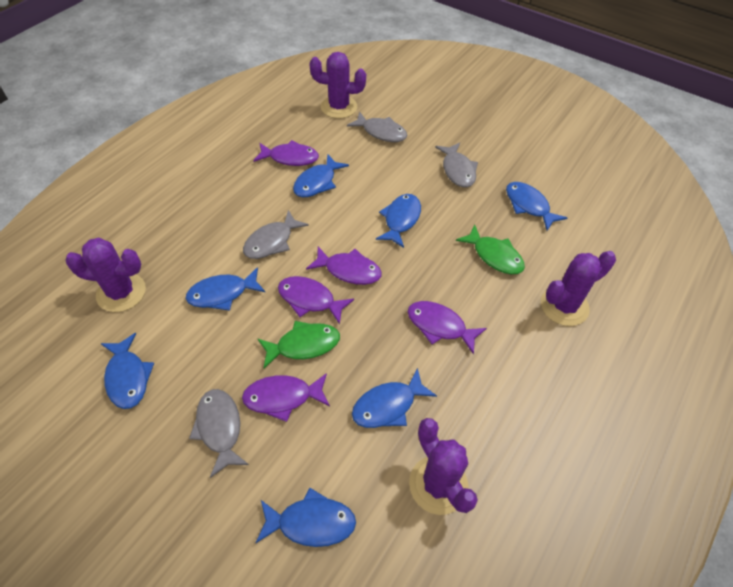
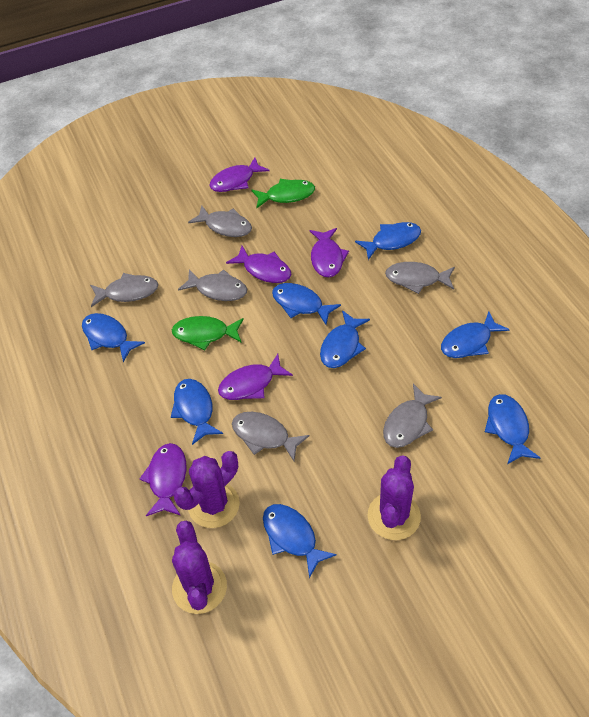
blue fish: [101,333,154,409] [186,267,265,311] [256,488,356,547] [293,155,349,197] [352,368,437,428] [376,194,421,248] [506,182,567,231] = 7 -> [82,313,145,362] [171,379,223,445] [263,504,337,578] [272,283,341,325] [320,310,370,368] [355,222,421,260] [441,311,510,358] [485,394,540,464] = 8
grey fish: [189,389,249,478] [243,210,309,259] [347,111,407,142] [435,143,478,187] = 4 -> [90,273,158,307] [178,269,247,301] [188,205,252,237] [232,412,309,461] [383,384,442,448] [385,262,455,294] = 6
purple cactus: [65,238,146,312] [310,52,366,118] [409,418,478,515] [541,251,616,326] = 4 -> [172,521,227,614] [173,451,240,528] [368,455,421,540] = 3

